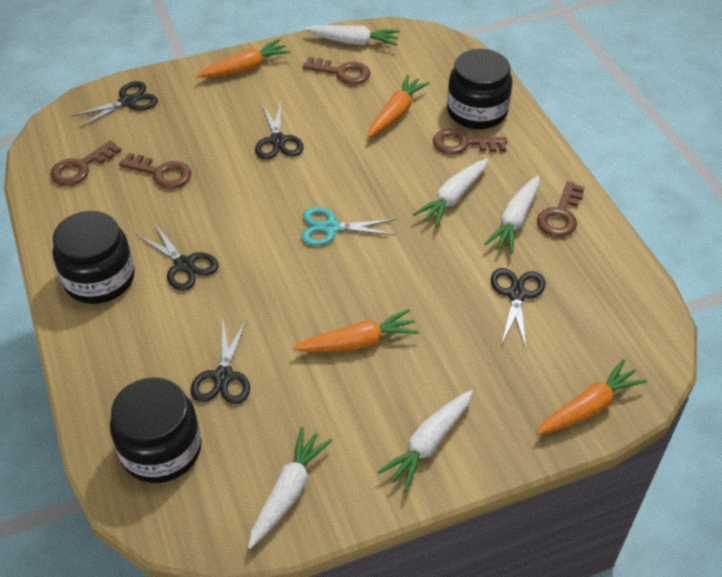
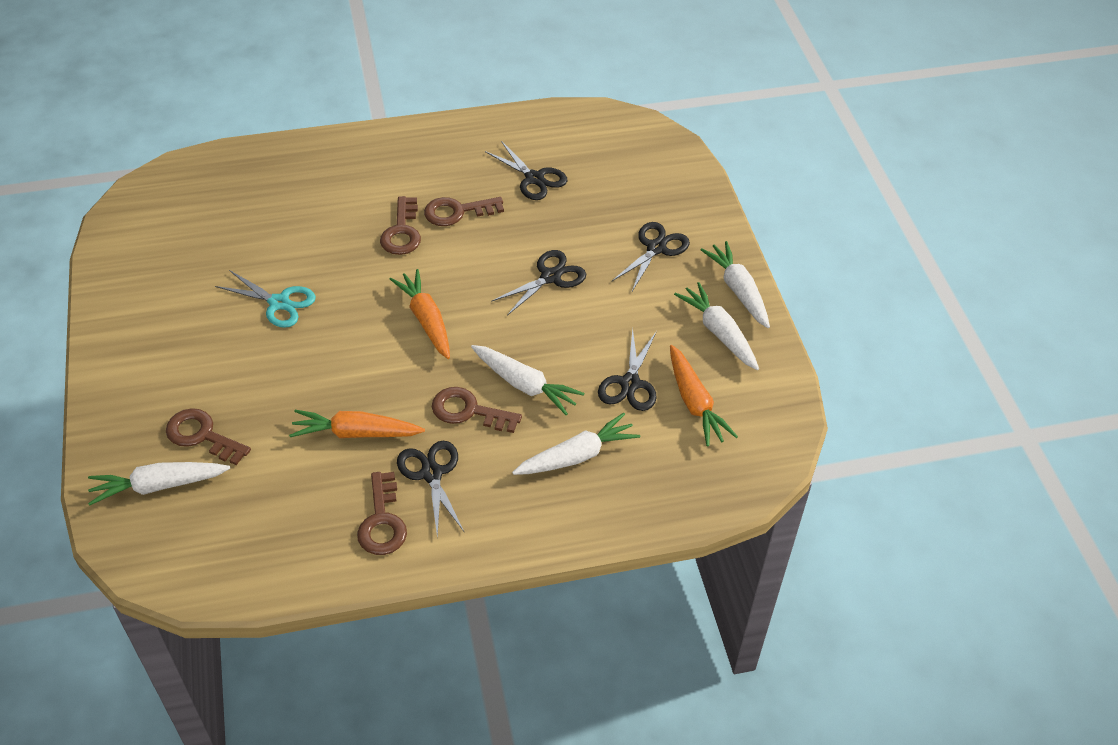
black jar: [53,211,135,304] [110,377,202,483] [447,49,512,129] = 3 -> none = 0
orange carrot: [196,39,291,78] [293,309,419,352] [368,75,430,137] [536,359,647,435] = 4 -> [289,410,425,438] [390,269,450,359] [670,345,738,447] = 3

